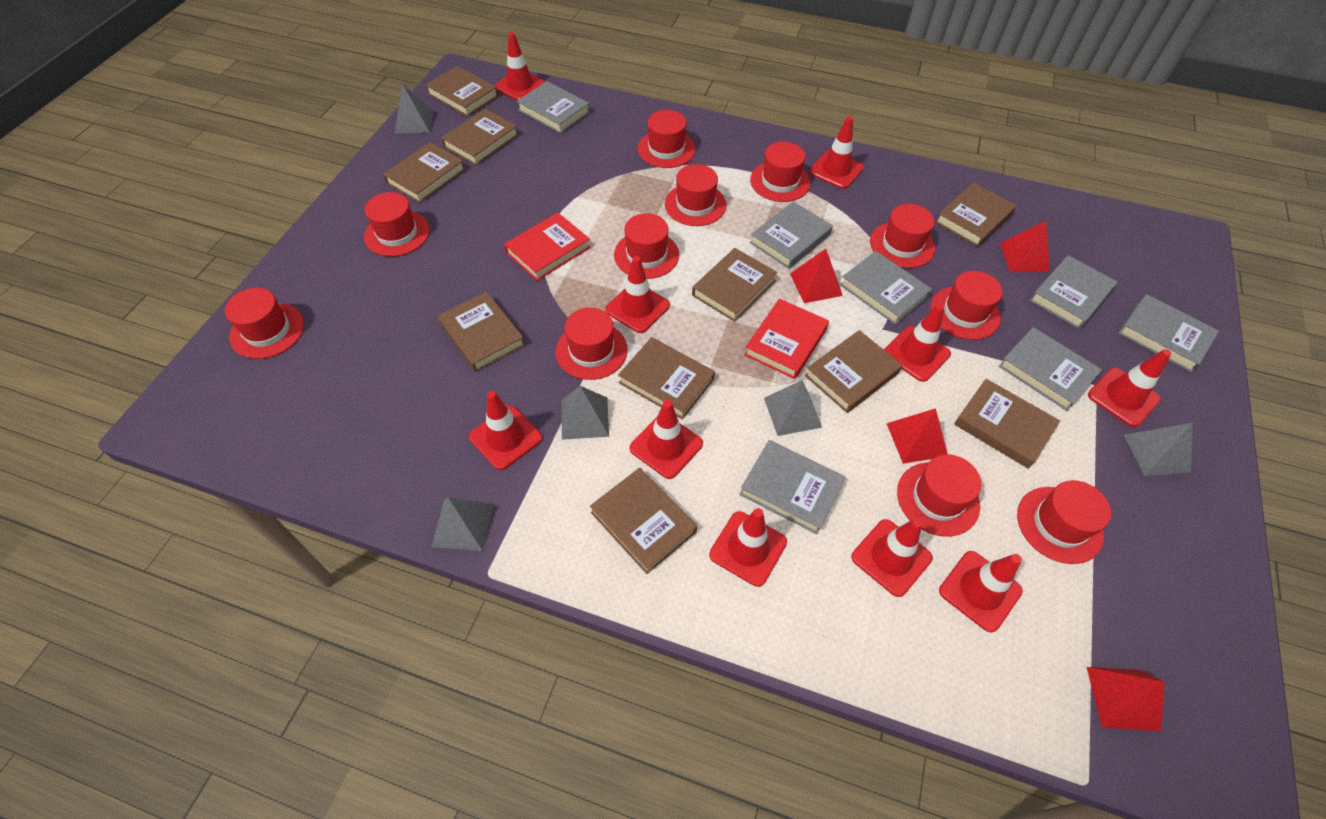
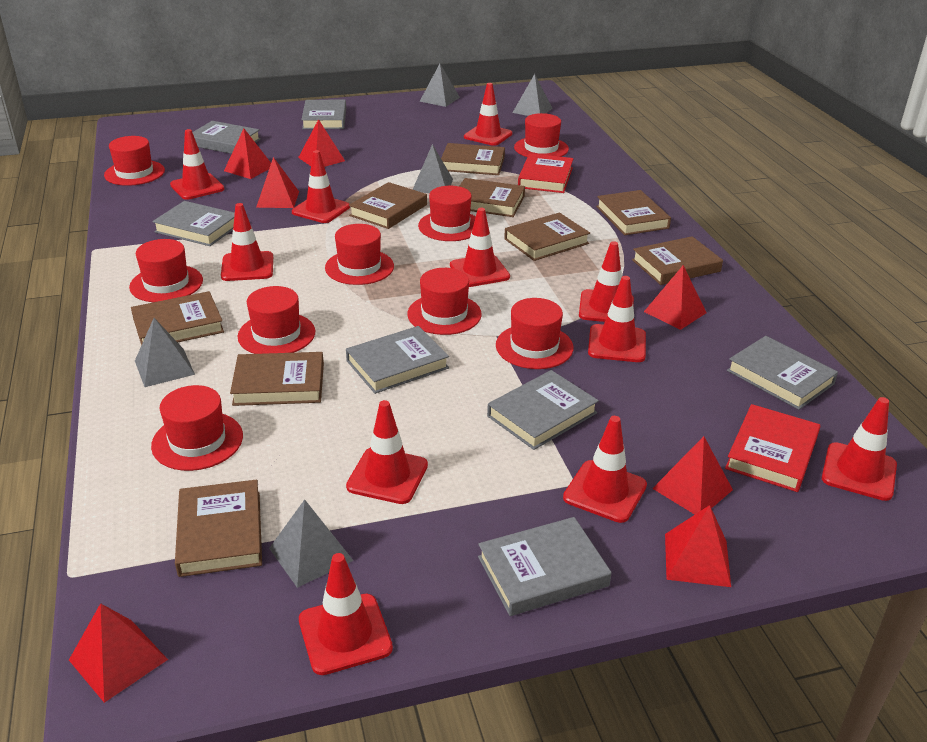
brown book: [383,142,466,203] [425,66,499,116] [438,292,525,372] [441,108,519,165] [590,468,697,574] [618,337,715,420] [692,248,778,322] [805,330,902,413] [935,182,1016,247] [954,379,1060,469] = 10 -> [131,291,224,345] [175,480,262,577] [230,352,324,406] [349,182,427,229] [441,143,505,175] [459,178,525,217] [504,213,590,261] [596,190,671,235] [632,236,723,285] = 9
red hat: [225,288,304,359] [364,192,430,257] [555,308,628,380] [614,213,679,279] [638,110,696,168] [665,164,727,226] [750,142,811,202] [870,204,935,268] [897,455,981,537] [930,271,1003,340] [1017,480,1111,564] = 11 -> [104,136,165,186] [129,239,203,302] [151,385,243,471] [237,286,315,354] [325,224,394,285] [407,268,482,335] [418,186,476,241] [496,298,573,369] [514,113,569,157] = 9
red pyramid: [790,249,843,303] [886,408,948,464] [999,221,1050,272] [1087,667,1165,731] = 4 -> [69,603,168,703] [224,129,271,179] [256,157,299,208] [298,119,345,167] [644,265,707,330] [652,436,733,514] [665,505,731,587] = 7
red traffic cone: [469,391,542,470] [495,32,545,100] [605,256,670,333] [630,400,703,479] [709,508,787,587] [809,116,864,189] [851,518,933,597] [884,304,951,382] [939,551,1023,633] [1088,349,1172,427] = 10 -> [170,129,224,200] [221,203,273,281] [292,150,350,223] [299,553,393,675] [346,400,428,504] [450,208,510,287] [464,83,512,146] [563,416,647,523] [579,241,634,322] [588,276,646,362] [822,397,897,501] = 11

